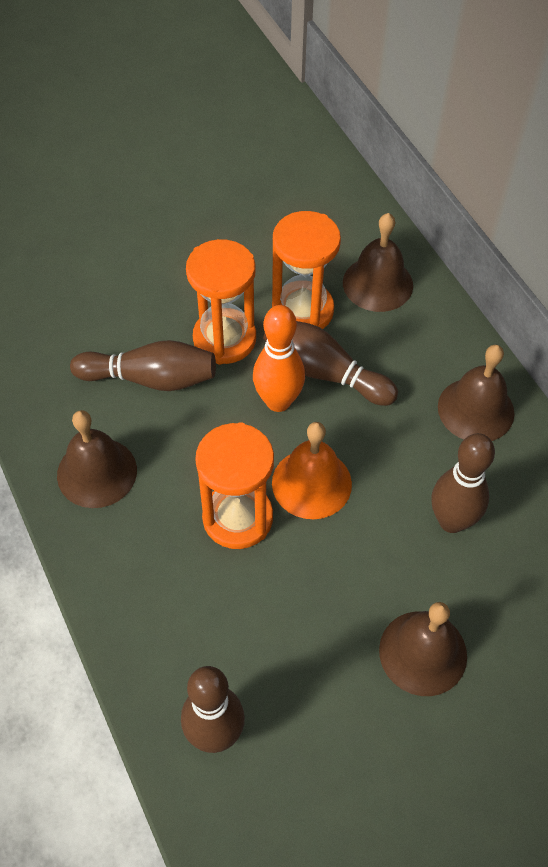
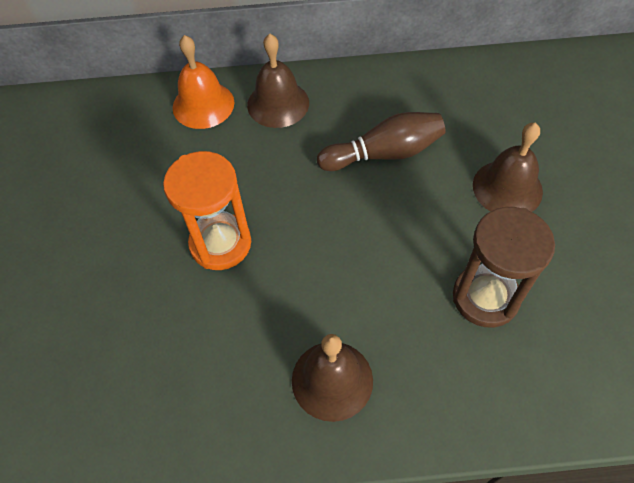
brown bell: [57,410,137,508] [343,213,413,312] [379,602,467,696] [438,345,515,441] = 4 -> [247,34,309,128] [292,334,373,422] [473,123,543,212] = 3
brown bowling pin: [70,340,216,391] [181,666,245,753] [263,321,398,406] [431,433,495,533] = 4 -> [317,112,445,171] = 1
brown hourglass: none = 0 -> [453,207,555,327] = 1
orange bowling pin: [253,305,305,412] = 1 -> none = 0
orange hourglass: [186,239,256,365] [195,422,274,549] [272,211,341,329] = 3 -> [163,151,251,270] = 1

